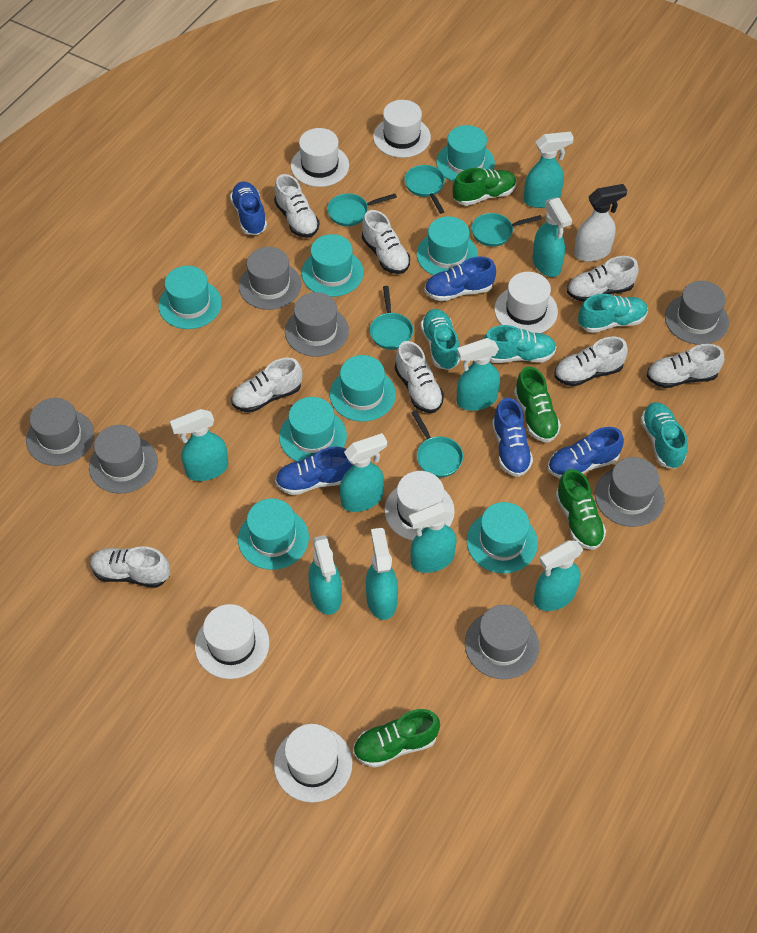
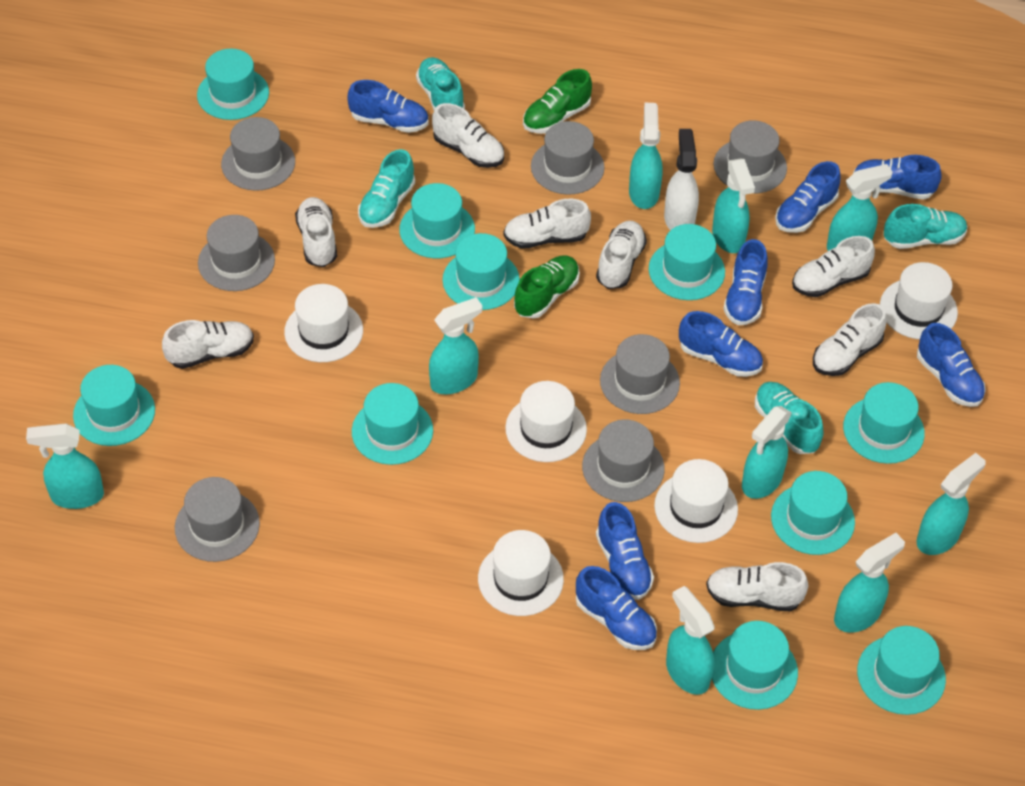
blue shoe: [230,181,267,235] [275,447,353,495] [424,256,496,301] [492,398,533,477] [548,427,624,478] = 5 -> [347,80,428,133] [576,566,657,650] [596,502,654,600] [679,311,763,377] [723,239,768,325] [775,161,841,233] [853,155,942,200] [917,323,986,407] = 8
green shoe: [353,709,440,768] [452,168,516,206] [514,366,561,442] [556,469,606,550] = 4 -> [514,256,580,319] [523,69,592,134] = 2
turquoise hat: [158,266,222,329] [238,498,309,570] [279,397,347,461] [301,234,364,297] [330,355,396,422] [416,216,478,275] [436,125,495,182] [467,502,538,573] = 8 -> [73,365,155,446] [197,49,269,120] [352,383,433,465] [399,183,475,258] [442,233,520,310] [649,224,725,300] [712,621,798,710] [771,471,855,555] [843,382,925,464] [857,626,946,715] = 10
turquoise pan: [327,193,397,226] [370,286,413,350] [404,165,445,214] [411,410,463,477] [471,213,542,247] = 5 -> none = 0
white hat: [195,604,269,679] [274,724,352,803] [291,128,349,187] [373,100,431,158] [384,471,455,540] [494,272,558,333] = 6 -> [284,284,363,362] [478,530,564,616] [505,381,587,462] [654,459,738,543] [880,262,958,339] = 5

